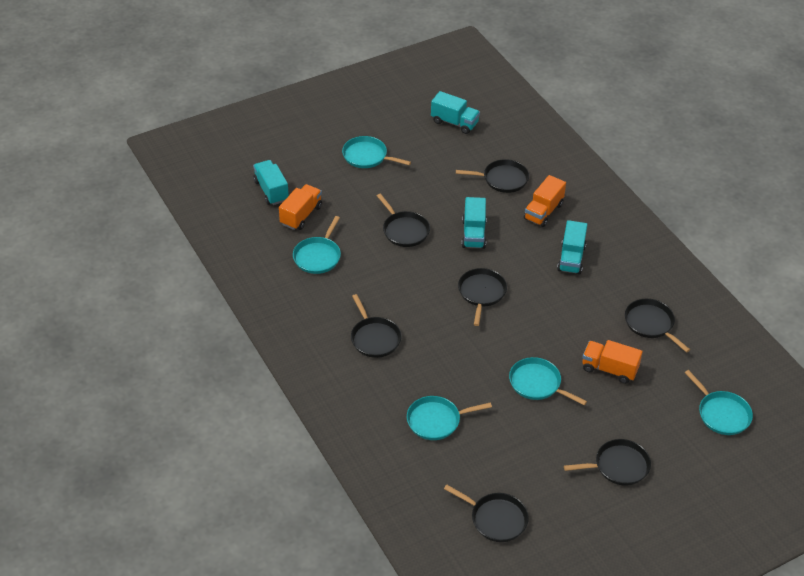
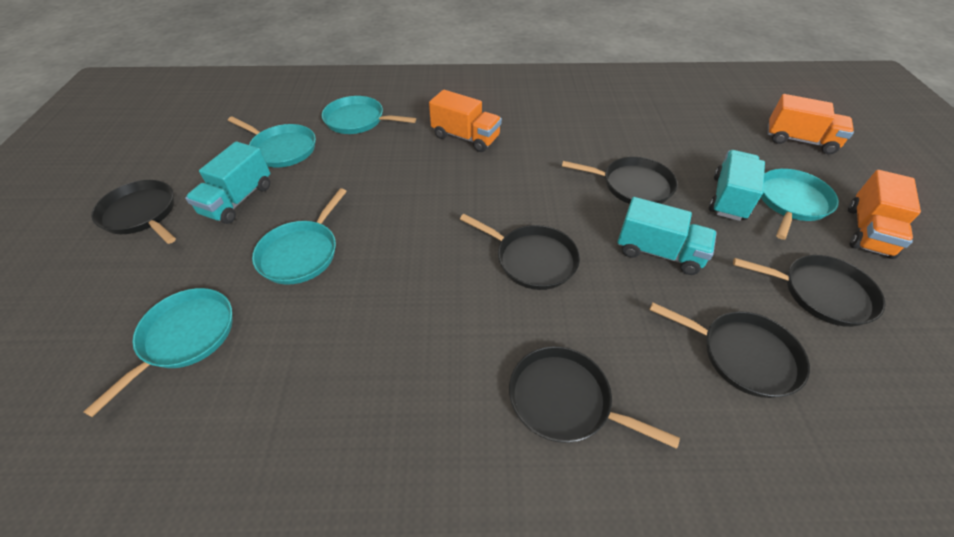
black pan: [351,294,402,358] [377,194,430,247] [444,485,529,542] [456,159,529,193] [458,268,507,326] [564,439,651,486] [625,299,690,353] = 7 -> [91,180,176,244] [460,214,580,290] [509,346,680,449] [562,157,678,204] [649,302,810,398] [733,255,885,327] = 6
turquoise truck: [253,160,289,205] [431,91,480,134] [462,197,487,249] [557,220,587,275] = 4 -> [185,141,270,224] [617,197,717,275] [709,150,765,221] = 3

